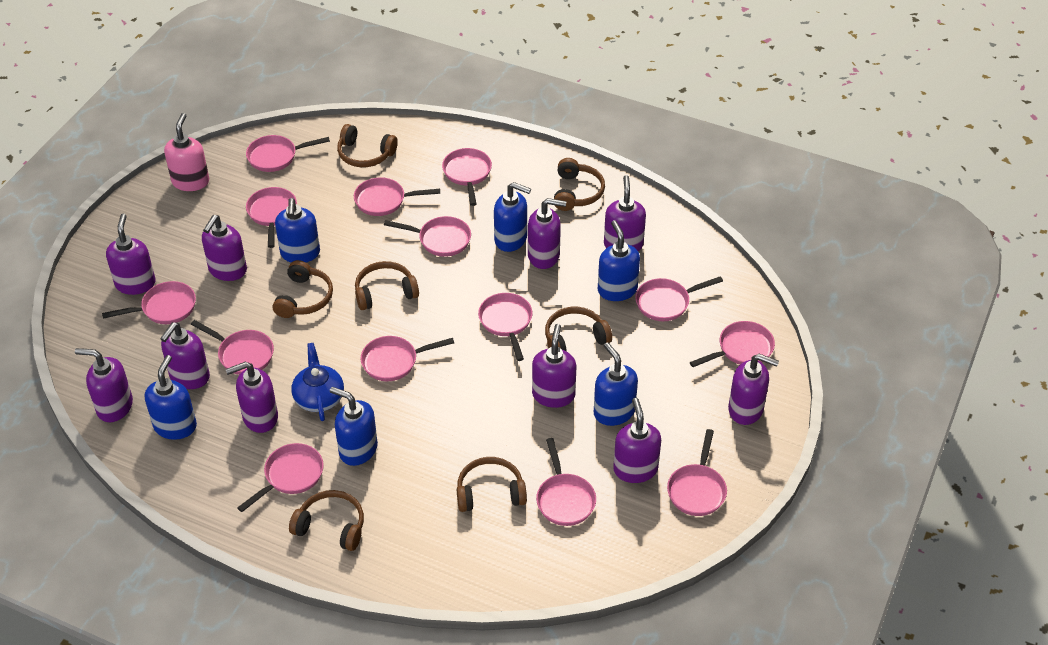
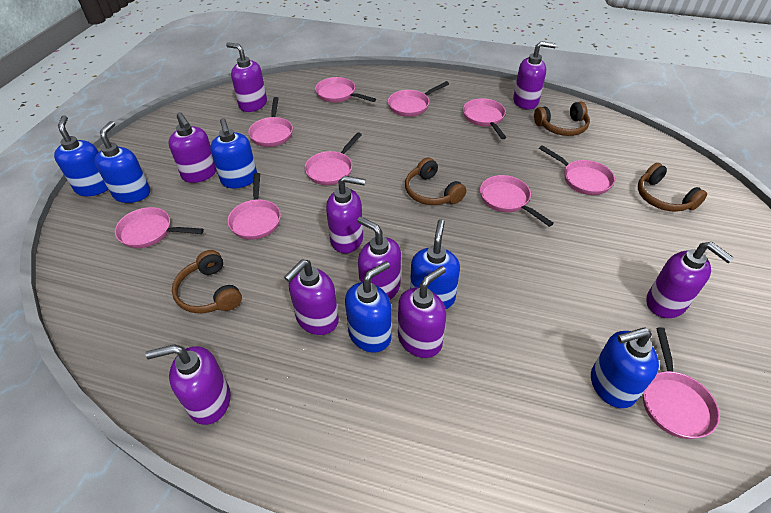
blue teapot: [291,343,344,421] = 1 -> none = 0
brown headphones: [272,260,333,318] [289,490,364,551] [337,124,398,167] [355,261,419,310] [457,457,527,512] [545,307,612,352] [554,158,605,211] = 7 -> [172,250,242,313] [405,158,466,205] [534,101,590,136] [638,163,707,212] = 4
pink pan: [102,281,196,324] [191,320,274,375] [237,443,324,512] [246,135,330,172] [246,187,297,248] [354,177,440,216] [361,336,454,381] [384,216,471,257] [442,148,492,206] [478,293,533,361] [536,438,596,526] [635,276,723,321] [667,429,727,516] [690,321,775,367] = 14 -> [115,207,204,248] [228,173,281,240] [248,97,293,147] [305,132,362,185] [315,77,376,103] [388,81,449,117] [463,98,506,139] [480,175,554,227] [539,145,615,195] [643,327,720,439] = 10
pink soap dispenser: [164,113,209,191] = 1 -> none = 0
purple soap dispenser: [75,348,133,422] [106,214,156,295] [160,322,210,389] [202,215,247,281] [225,362,278,433] [528,198,566,269] [532,324,576,408] [604,175,646,251] [613,398,661,483] [728,354,779,425] = 10 -> [146,344,231,425] [168,112,217,183] [226,42,267,112] [284,259,339,335] [326,175,366,253] [357,217,401,300] [398,266,446,358] [513,41,557,110] [646,242,734,318] = 9

